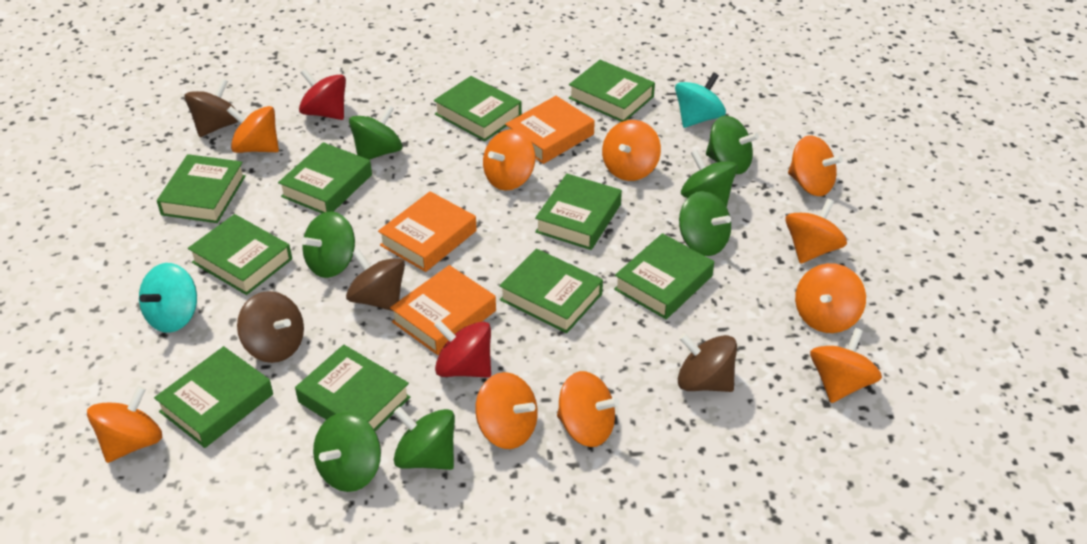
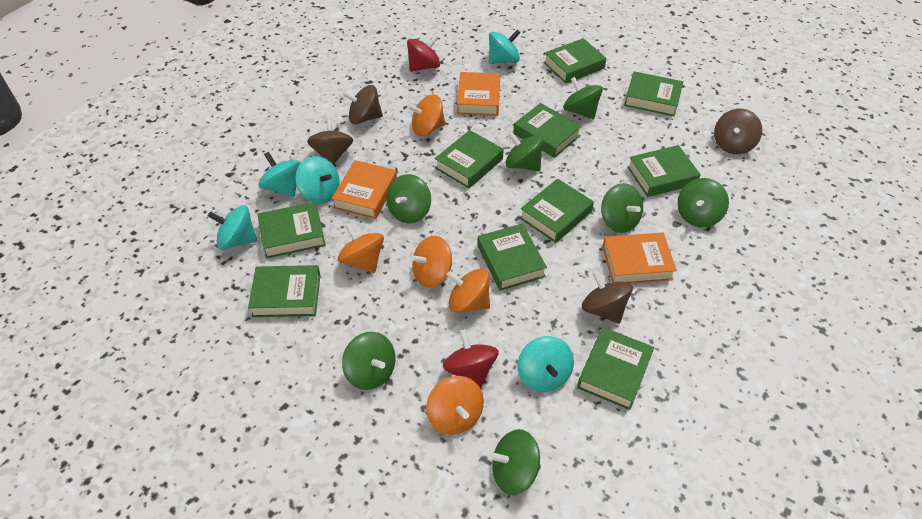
orange spinning top: [87,386,162,463] [227,106,279,153] [475,372,538,449] [483,129,535,191] [557,371,620,447] [602,120,661,181] [785,198,847,264] [788,135,843,196] [795,263,866,333] [810,328,882,403] = 10 -> [338,223,384,273] [407,94,446,136] [410,236,452,288] [426,376,484,435] [447,268,490,313] = 5
turquoise spinning top: [139,263,197,333] [675,72,726,128] = 2 -> [208,205,257,250] [259,152,300,197] [295,156,340,204] [489,29,521,64] [517,336,574,392] = 5

